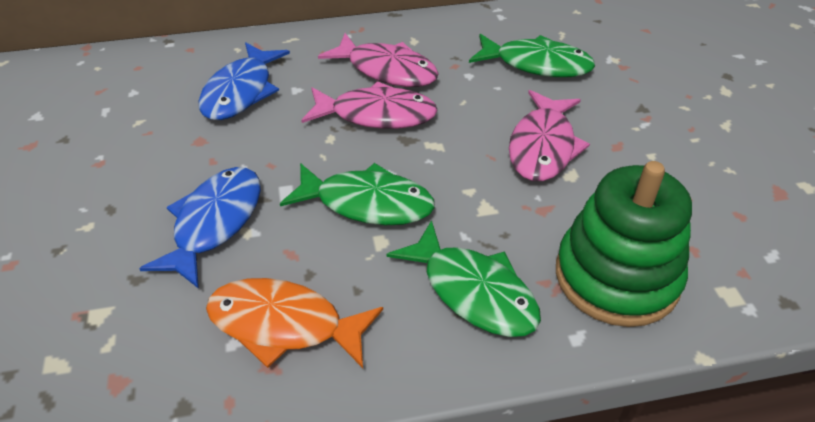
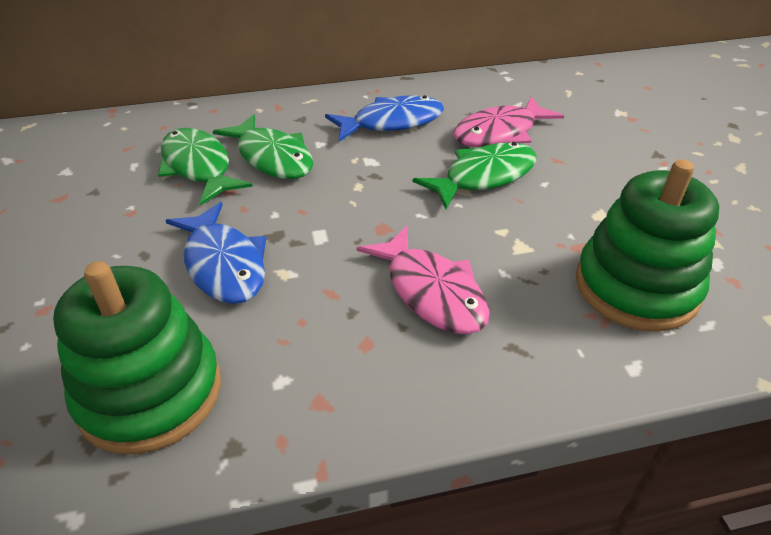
green stacking toy: [556,161,692,327] = 1 -> [53,261,221,454] [576,159,719,332] = 2
orange fish: [206,278,383,368] = 1 -> none = 0
pink fish: [301,81,438,129] [318,33,438,87] [509,90,590,181] = 3 -> [357,225,490,335] [453,96,564,147] = 2

